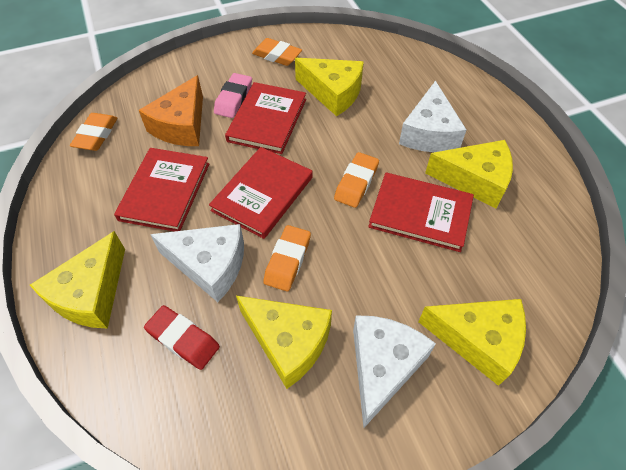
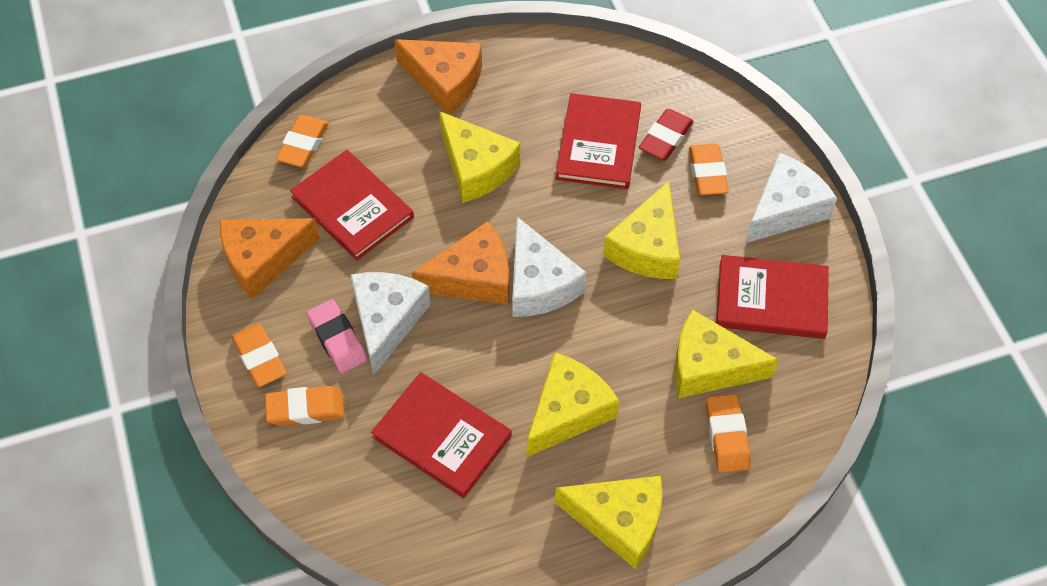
orange cheese: [139,75,203,146] = 1 -> [220,218,320,299] [394,39,482,115] [412,221,509,304] = 3
orange eraser: [70,113,118,151] [252,38,302,66] [263,225,311,291] [334,152,379,208] = 4 -> [232,323,286,387] [265,386,345,426] [276,115,329,167] [689,144,729,195] [706,394,750,473] = 5

